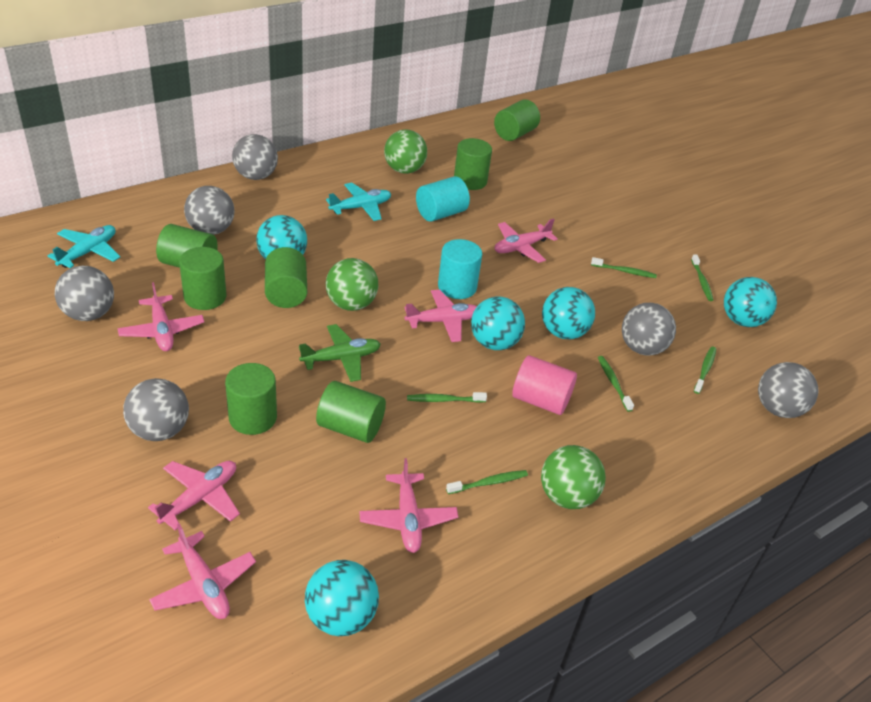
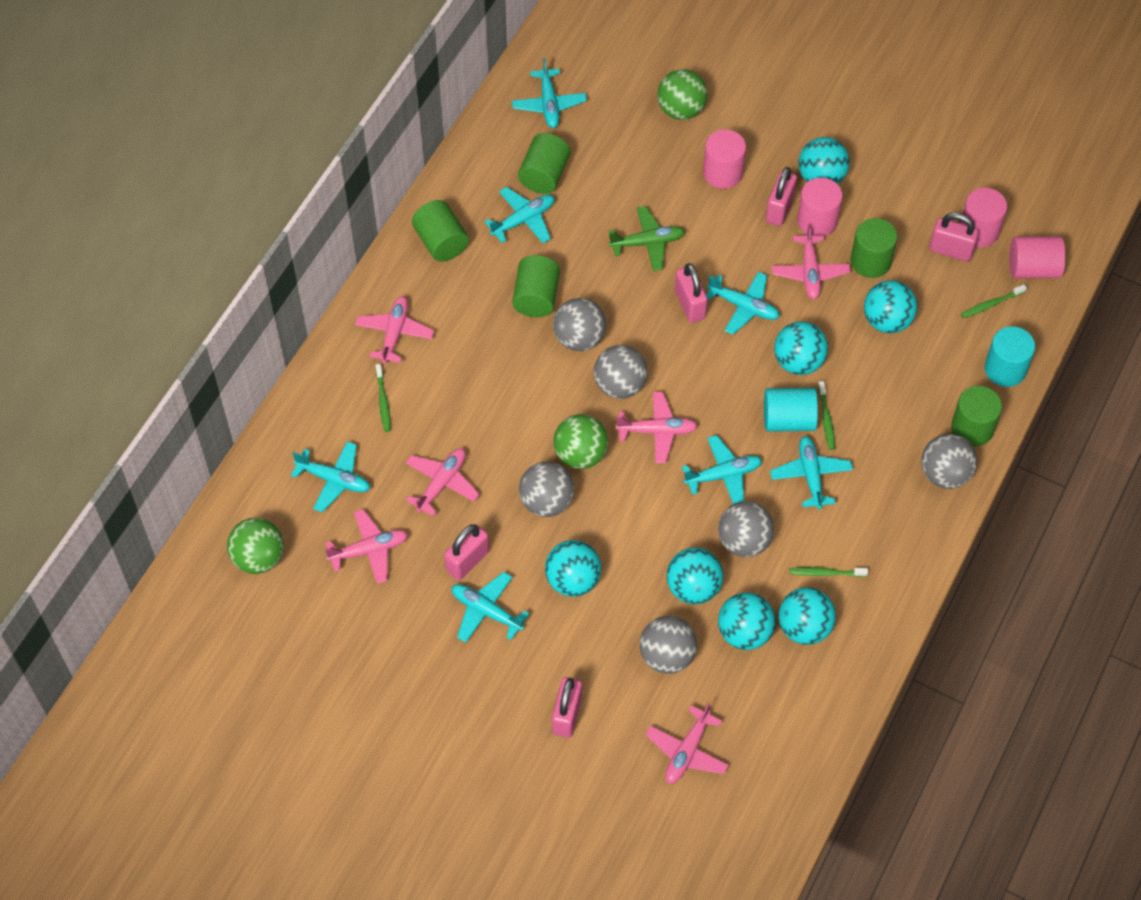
green cylinder: [156,224,218,268] [179,247,226,310] [225,363,277,435] [265,247,307,308] [316,381,386,443] [454,138,492,190] [494,99,540,141] = 7 -> [412,200,469,262] [512,255,560,317] [518,133,570,194] [851,218,897,278] [951,386,1002,447] = 5
green toothbrush: [407,392,487,403] [446,470,528,494] [591,257,657,278] [598,356,634,412] [691,254,713,301] [694,346,716,394] = 6 -> [376,364,391,432] [789,567,868,577] [818,381,835,450] [961,284,1027,318] = 4
pink cylinder: [512,355,577,415] = 1 -> [703,129,746,189] [797,178,843,236] [960,188,1007,247] [1009,236,1066,278] = 4
pink padlock: none = 0 -> [444,524,489,580] [552,677,582,738] [675,263,708,323] [766,167,797,226] [929,212,979,262] = 5
turquoise ball: [256,215,307,259] [305,560,379,636] [471,296,525,350] [542,287,595,340] [724,277,777,327] = 5 -> [545,540,602,597] [667,547,723,604] [718,593,776,650] [774,321,828,375] [778,587,836,645] [798,137,850,184] [864,280,917,333] = 7
turquoise plane: [47,225,120,268] [326,183,391,221] = 2 -> [291,441,370,512] [452,572,530,643] [484,187,554,243] [512,58,587,128] [682,435,762,504] [706,272,780,335] [770,436,853,509] = 7

